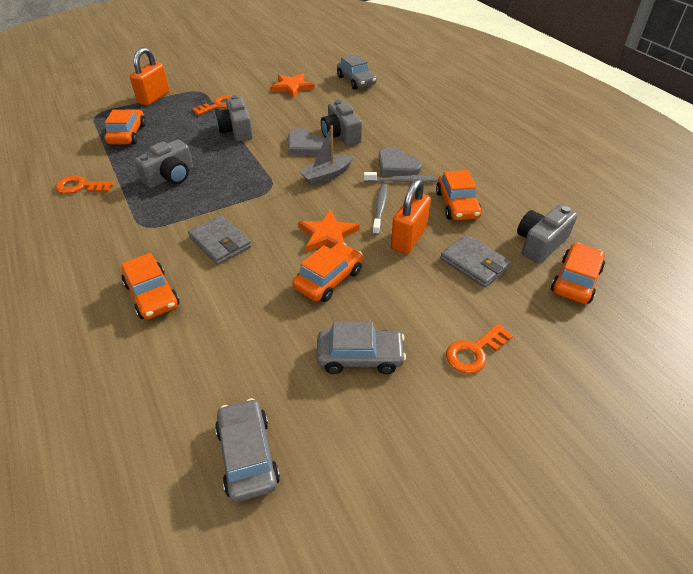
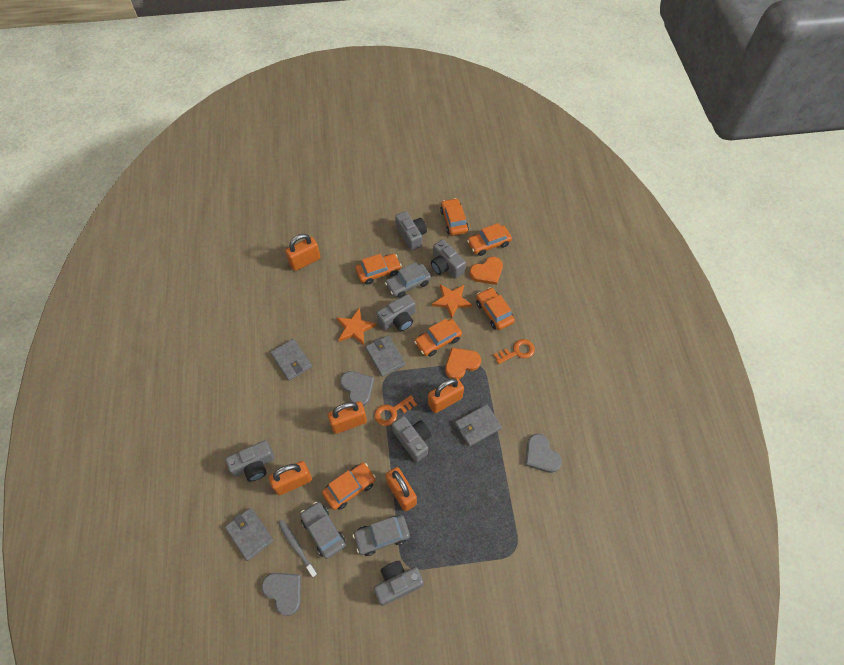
grey boat: [299,125,354,185] = 1 -> none = 0
grey camera: [134,140,193,188] [215,95,253,141] [321,100,362,146] [517,205,577,264] = 4 -> [225,440,275,482] [374,561,423,606] [376,294,415,331] [392,416,431,462] [395,211,427,251] [431,239,466,278] = 6
grey heart: [288,128,325,155] [378,147,422,176] = 2 -> [261,573,301,616] [340,371,374,406] [525,434,562,473] = 3
grey toothbrush: [364,172,438,182] [372,184,388,235] = 2 -> [278,520,317,577] = 1
grey wallet: [188,215,252,265] [440,235,512,287] = 2 -> [225,508,274,561] [270,339,312,381] [365,335,405,377] [455,404,502,447] = 4
orange car: [105,110,146,144] [121,253,179,319] [292,242,363,302] [436,170,482,220] [551,243,605,304] = 5 -> [322,463,376,510] [355,254,402,285] [414,319,462,357] [440,198,469,236] [467,223,512,256] [476,287,515,330] = 6
orange heart: none = 0 -> [445,348,481,379] [469,257,503,285] = 2
orange key: [55,176,114,194] [192,95,231,115] [446,324,513,373] = 3 -> [374,395,417,426] [494,339,535,364] = 2
orange padlock: [130,47,170,106] [391,179,431,254] = 2 -> [269,461,312,495] [285,234,320,271] [328,401,367,434] [386,467,417,511] [428,378,464,413] = 5

